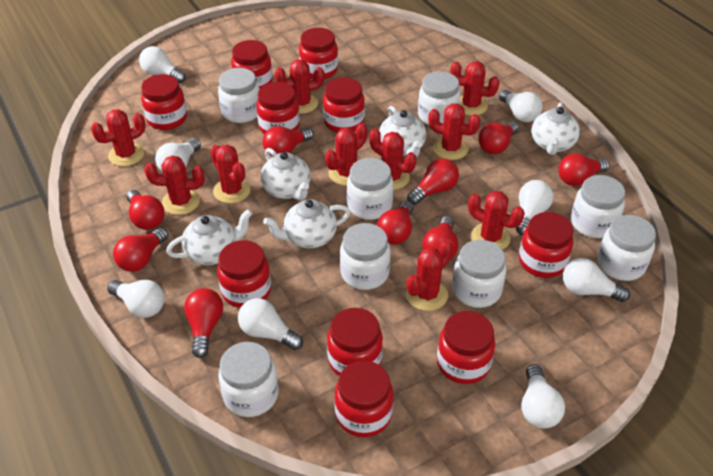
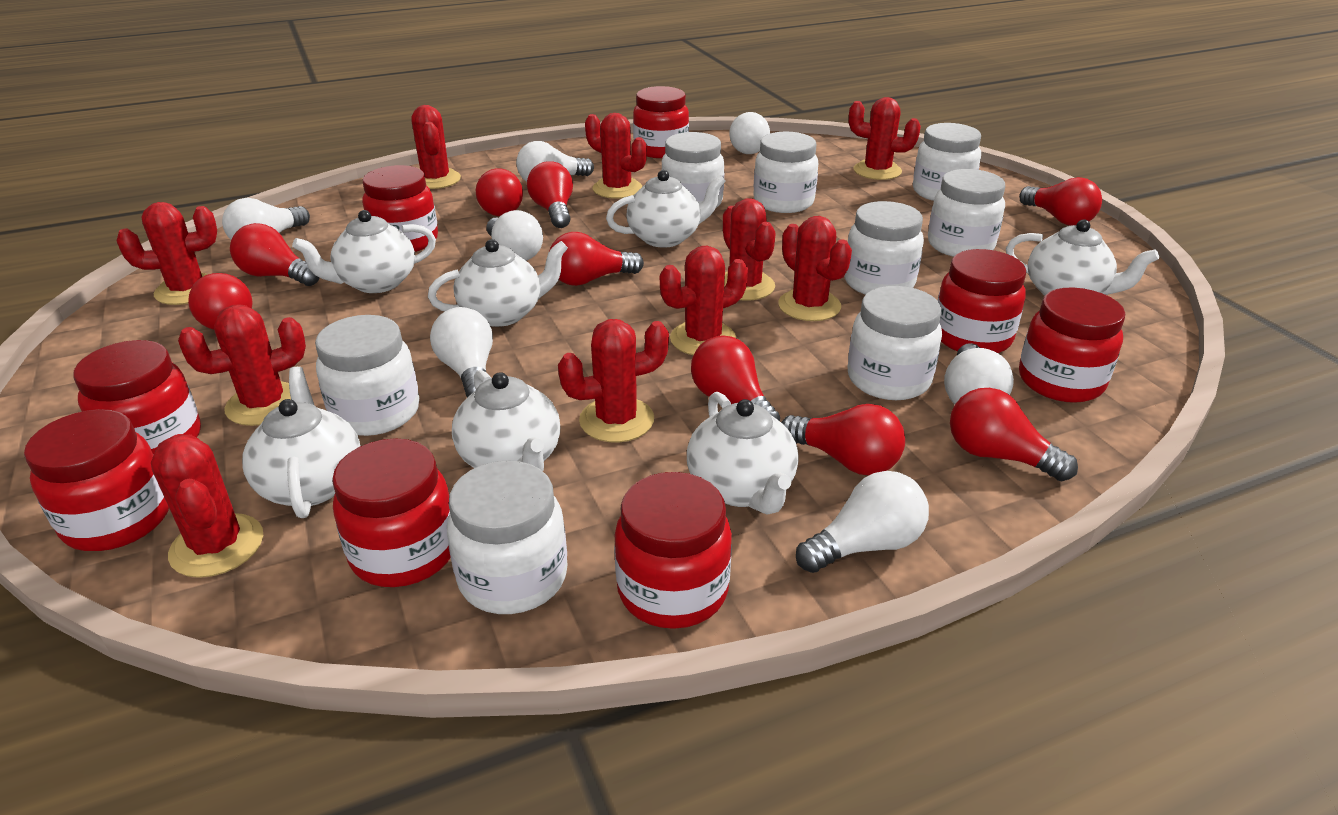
red jar: [141,74,187,130] [217,240,271,308] [231,40,272,89] [256,82,300,134] [299,28,338,80] [323,77,365,133] [327,308,383,376] [334,361,394,437] [437,311,495,384] [519,212,574,278] = 10 -> [24,409,169,551] [73,340,201,454] [332,438,451,587] [362,165,438,252] [614,472,732,629] [633,86,689,158] [938,249,1026,353] [1019,287,1125,403] = 8
white light bulb: [107,280,164,318] [139,46,186,83] [155,138,201,172] [238,298,303,350] [499,90,543,122] [516,180,553,235] [521,364,565,429] [563,258,630,302] = 8 -> [222,198,310,240] [430,307,493,397] [486,210,543,261] [516,141,594,182] [730,112,770,154] [796,471,929,573] [944,343,1014,404] = 7
white teapot: [166,209,253,265] [260,148,311,200] [263,199,351,248] [379,106,426,157] [532,102,580,155] = 5 -> [242,367,361,518] [292,210,436,293] [428,239,568,327] [452,370,560,471] [606,170,726,248] [687,392,798,515] [1006,219,1159,296] = 7

